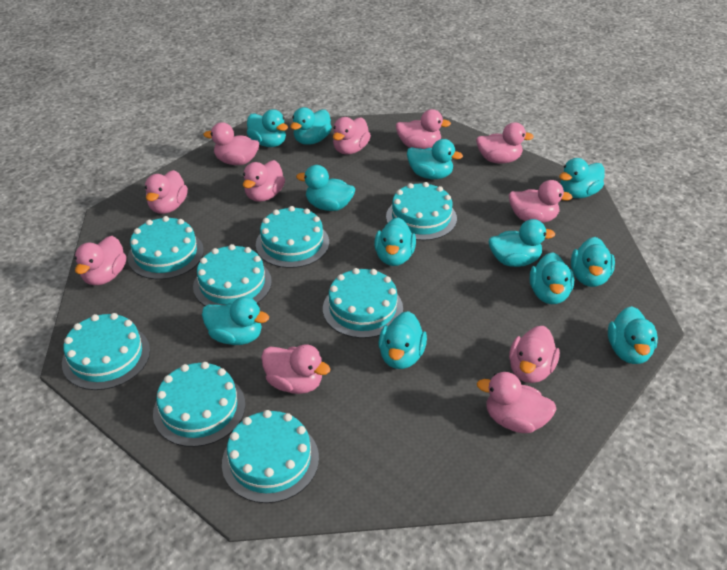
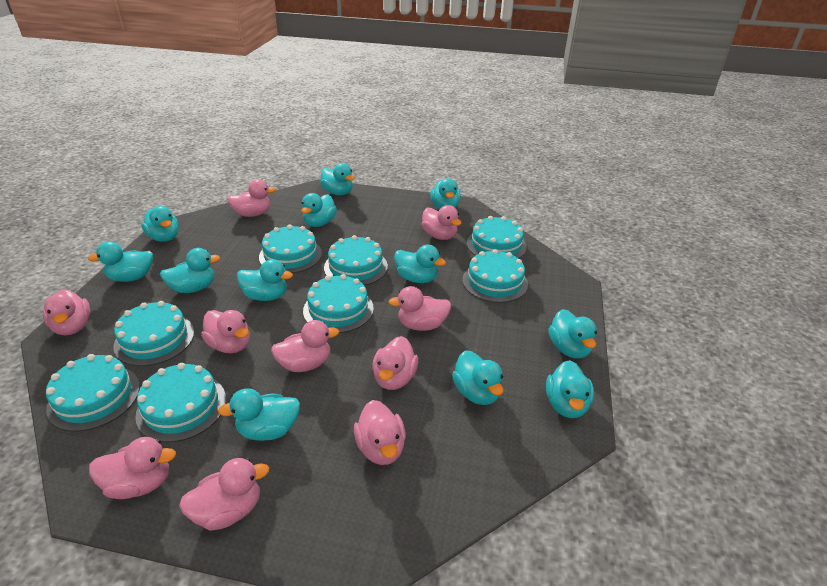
pink duck: [74,236,126,285] [145,170,188,214] [203,122,259,165] [243,160,285,202] [261,345,330,394] [333,117,371,154] [396,109,451,149] [476,122,534,164] [477,372,557,433] [509,180,573,223] [509,326,560,383] = 11 -> [43,289,90,335] [89,437,176,499] [179,458,269,531] [201,310,250,353] [227,179,276,217] [271,320,339,372] [354,400,406,465] [372,336,418,390] [388,286,451,331] [421,205,462,240] = 10

